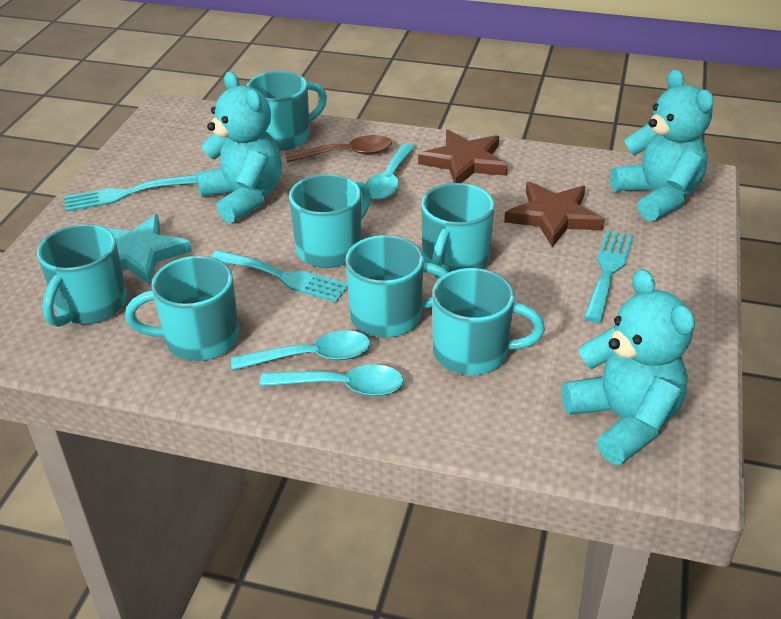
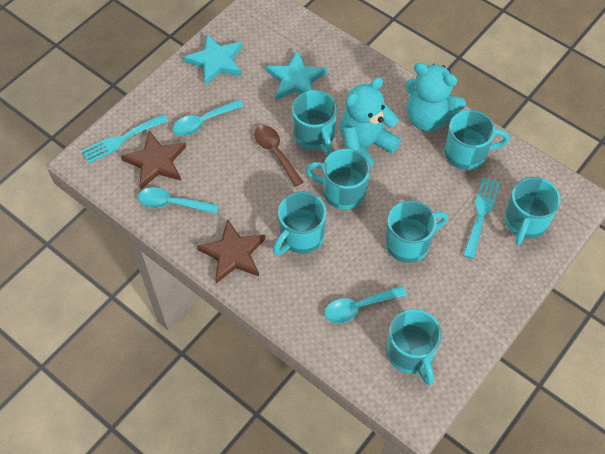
turquoise fork: [64,174,197,212] [211,250,348,303] [584,230,634,323] = 3 -> [81,114,168,164] [463,177,500,259] = 2
turquoise star: [106,214,192,285] = 1 -> [184,34,242,86] [266,50,327,100] = 2
turquoise teddy bear: [196,71,282,223] [562,269,695,465] [610,69,714,221] = 3 -> [340,77,401,168] [406,62,466,131] = 2

